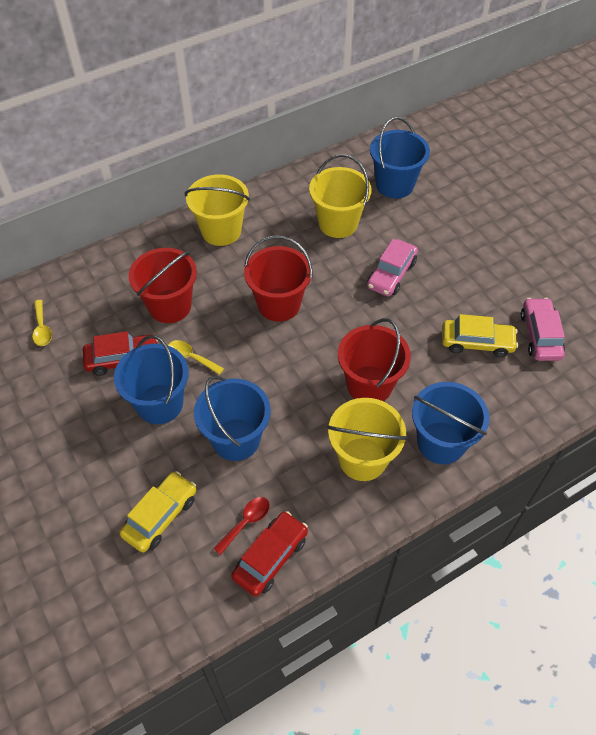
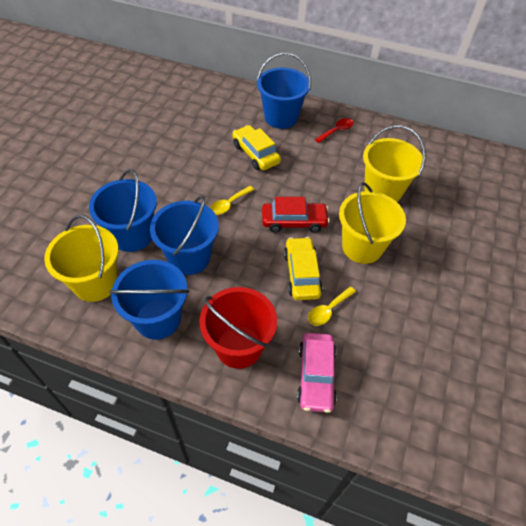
pink car: [367,239,418,297] [521,298,565,361] = 2 -> [297,333,337,413] = 1
red bucket: [129,248,197,323] [244,235,313,322] [338,318,411,401] = 3 -> [199,287,277,369] = 1
red car: [83,331,158,376] [231,511,308,597] = 2 -> [262,197,330,233] = 1

